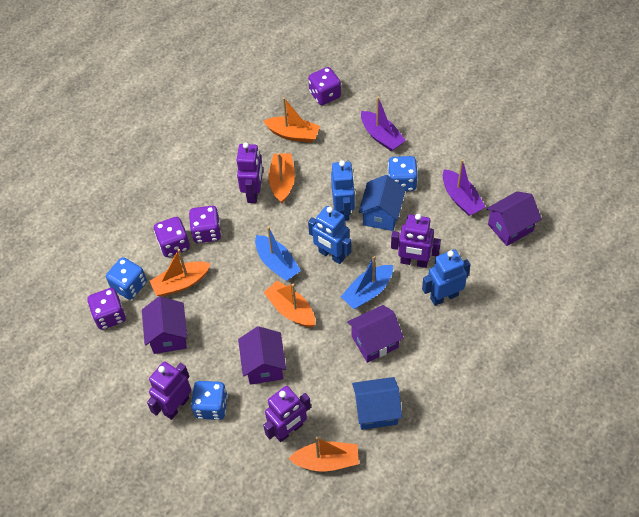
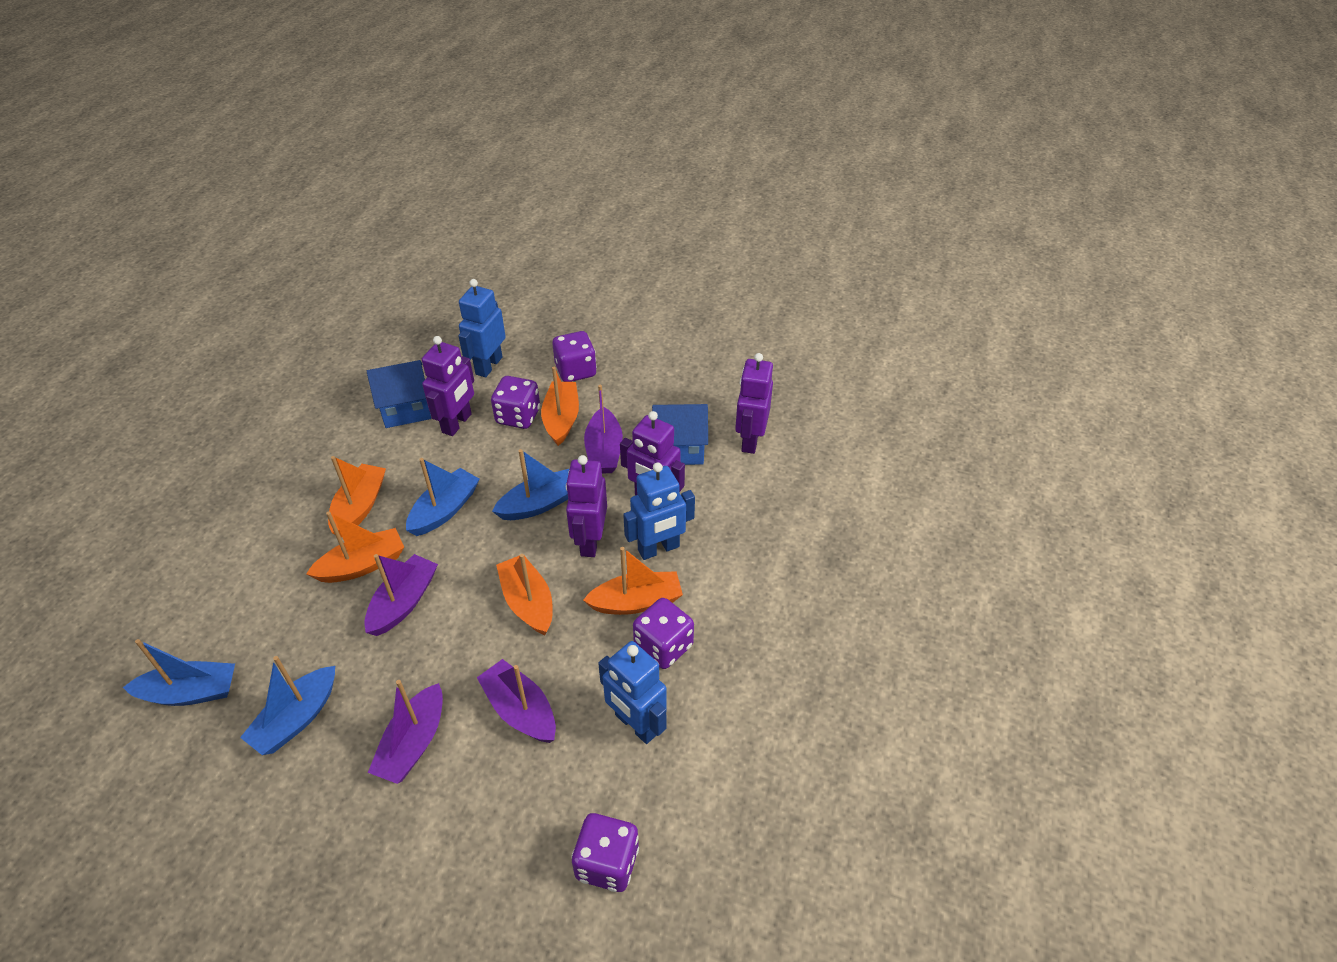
blue boat: [255,226,301,281] [341,256,393,309] = 2 -> [123,639,235,706] [240,656,335,755] [406,458,480,536] [492,449,569,520] = 4
blue dice: [106,257,147,300] [191,381,228,420] [388,156,418,191] = 3 -> none = 0
purple boat: [361,97,406,151] [443,159,485,216] = 2 -> [364,554,438,636] [368,680,443,784] [477,659,556,743] [584,385,623,473] = 4
purple house: [142,296,187,354] [238,326,286,385] [347,305,404,363] [486,191,542,246] = 4 -> none = 0

